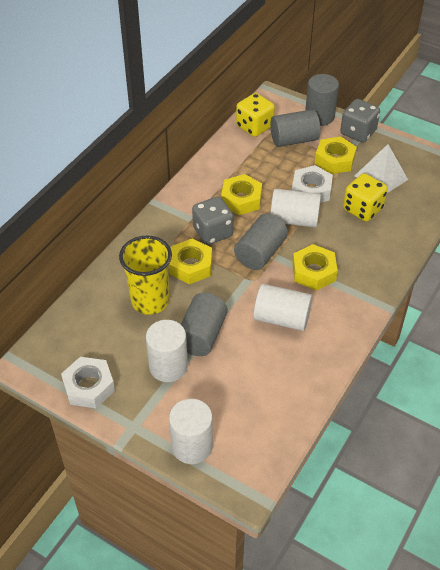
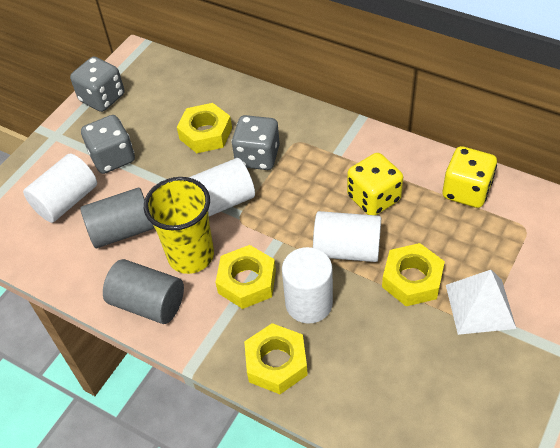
grey cylinder: [181,293,228,356] [234,213,288,270] [270,109,321,147] [305,74,339,126] = 4 -> [80,188,154,248] [103,259,184,324] = 2
grey dice: [192,196,234,245] [340,99,380,143] = 2 -> [70,57,124,112] [81,115,135,174] [232,115,280,170] = 3
white nut: [61,357,115,408] [292,165,333,203] = 2 -> none = 0

